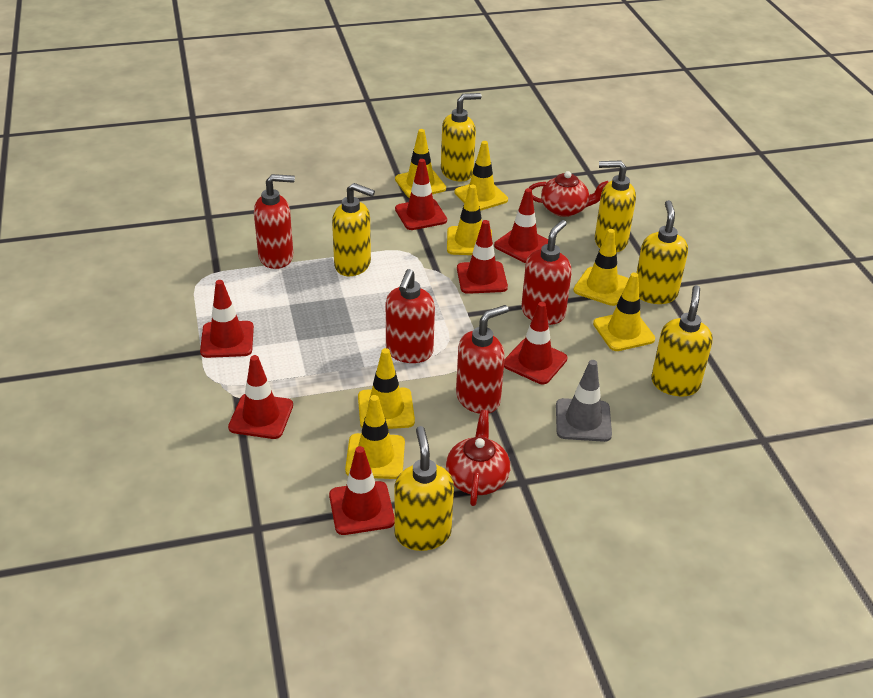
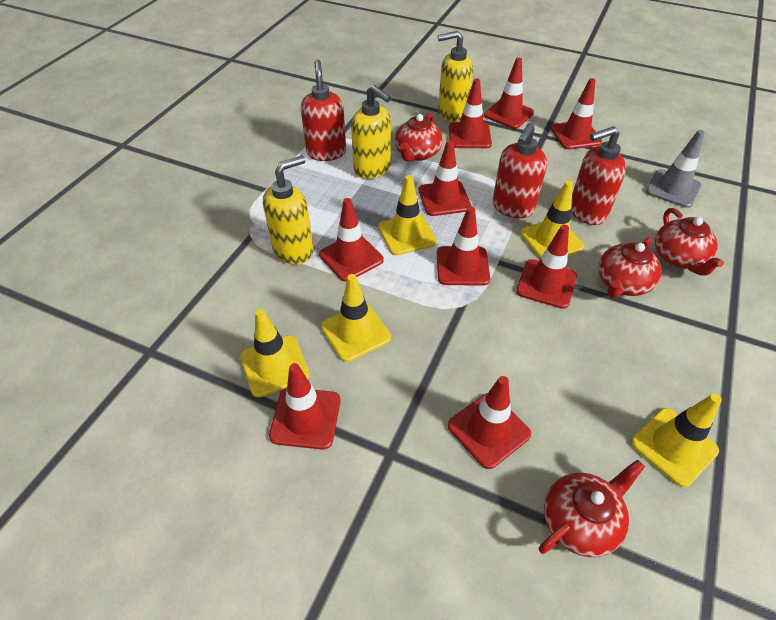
red soap dispenser: [254,174,295,269] [386,269,435,363] [456,305,509,414] [521,220,572,325] = 4 -> [301,59,346,161] [493,123,547,218] [571,126,626,225] = 3
red teapot: [446,410,510,506] [529,171,608,217] = 2 -> [395,113,443,162] [539,460,645,557] [598,237,662,298] [655,208,724,276] = 4
red traffic cone: [200,280,254,358] [228,355,293,439] [329,446,394,535] [395,159,447,230] [457,220,508,294] [494,188,548,263] [504,302,568,384] = 7 -> [269,363,341,450] [319,198,384,282] [418,140,471,216] [437,207,490,286] [448,376,531,469] [449,78,492,148] [484,58,534,129] [516,225,577,309] [551,78,602,149] = 9
yellow soap dispenser: [332,183,375,276] [394,426,454,551] [441,93,482,181] [595,160,636,252] [636,200,688,304] [651,285,713,396] = 6 -> [263,155,314,265] [351,85,391,179] [438,31,473,122] = 3
yellow traffic cone: [345,395,405,479] [358,348,415,429] [395,129,446,198] [447,185,492,255] [455,141,508,211] [573,229,629,306] [593,273,655,351] = 7 -> [240,309,310,397] [321,274,391,362] [378,175,437,256] [520,181,584,259] [631,394,722,487] = 5

